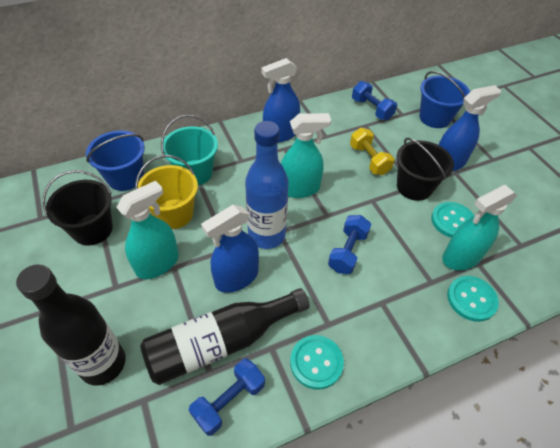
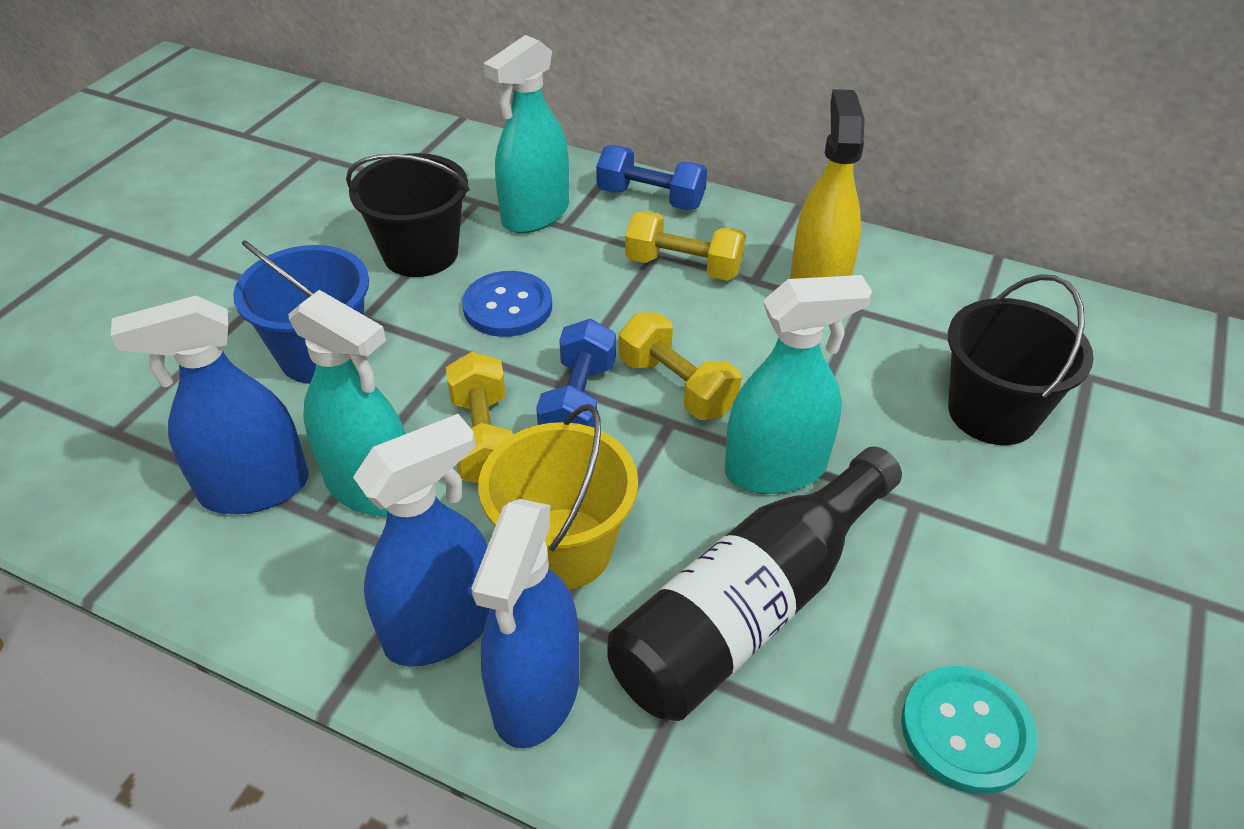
black bottle: [16,264,125,386] [140,288,310,385] = 2 -> [607,446,902,721] = 1
blue bottle: [245,121,289,249] = 1 -> none = 0
blue bucket: [86,130,145,191] [419,71,470,128] = 2 -> [233,240,369,384] = 1
blue button: none = 0 -> [462,271,552,337] = 1
blue dumbbell: [189,359,265,436] [328,215,371,274] [352,81,397,120] = 3 -> [536,319,616,428] [596,145,707,211] = 2
turquoise bucket: [161,115,218,185] = 1 -> none = 0
turquoise button: [290,335,344,390] [431,202,474,238] [447,276,499,322] = 3 -> [901,666,1038,795] = 1
yellow dumbbell: [350,128,394,175] = 1 -> [446,352,513,483] [619,313,741,420] [625,211,745,281] = 3
yellow spray bottle: none = 0 -> [790,89,865,279] = 1

